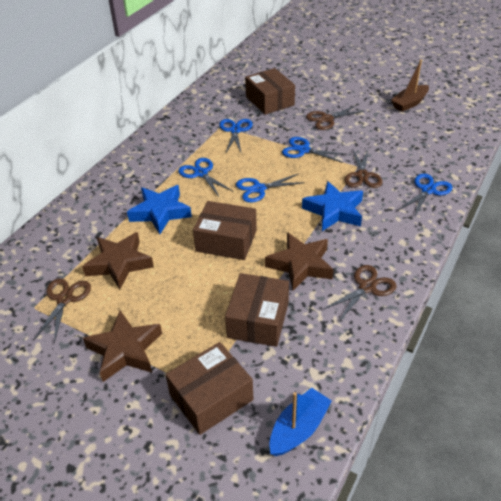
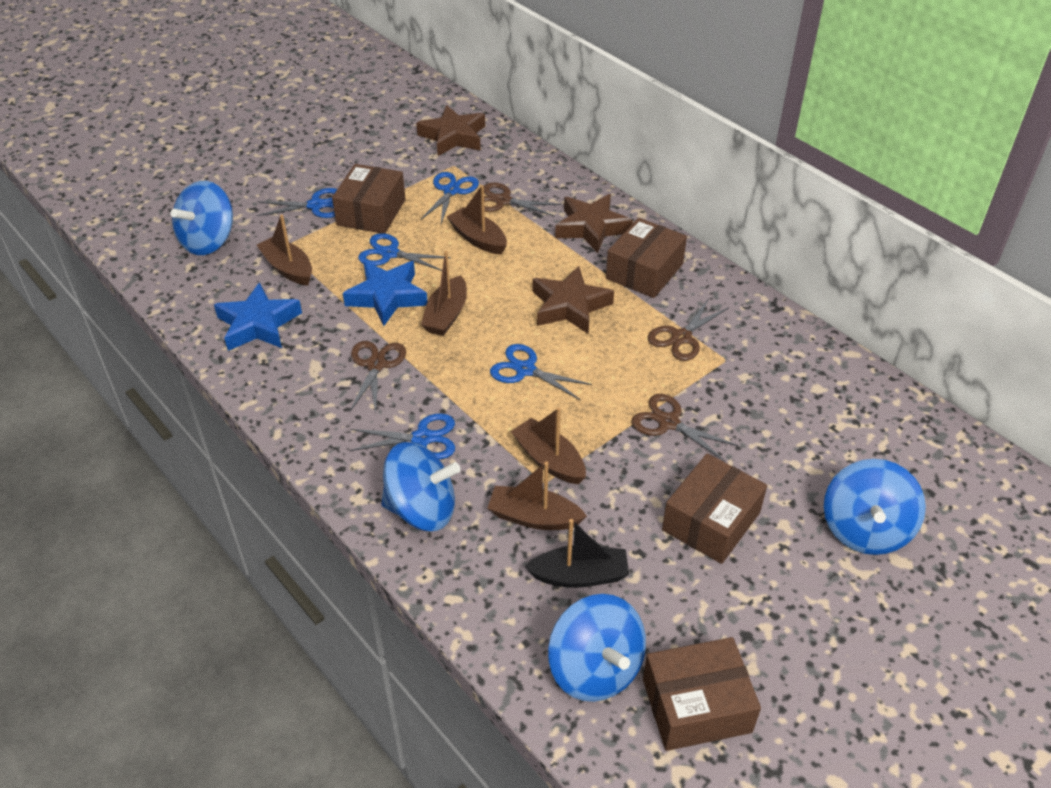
black boat: none = 0 -> [524,519,629,588] = 1
blue boat: [269,388,332,456] = 1 -> none = 0
blue spinning top: none = 0 -> [171,181,233,255] [381,442,461,531] [548,594,646,702] [824,459,926,555] = 4
brown boat: [391,59,429,112] = 1 -> [257,214,312,285] [421,251,467,336] [447,185,507,255] [487,461,587,530] [511,407,586,484] = 5

